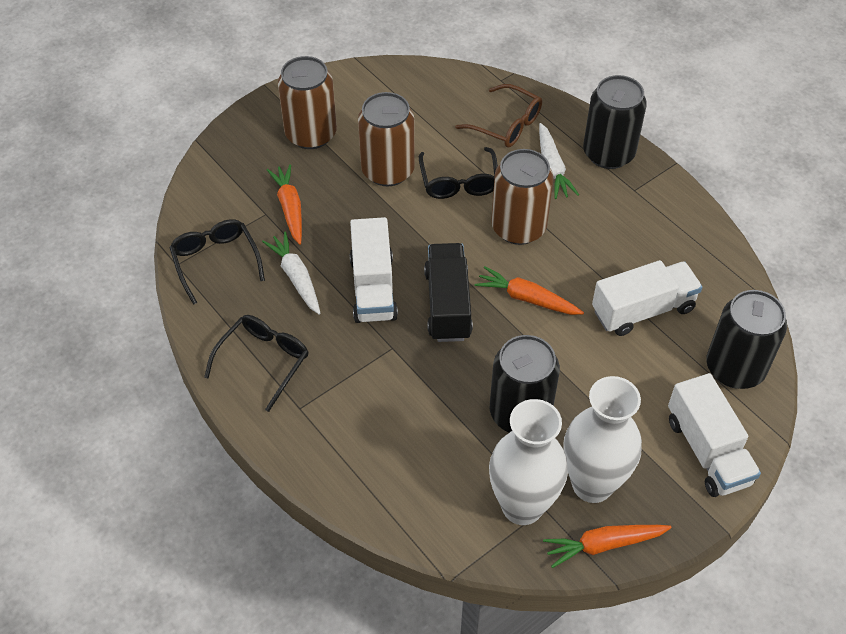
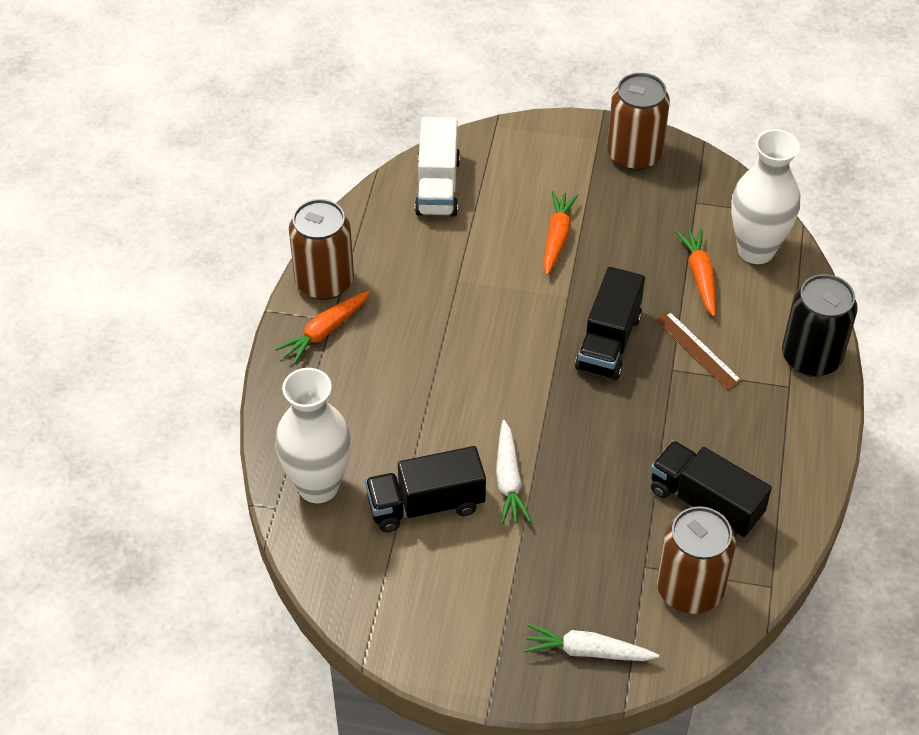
black can: [490,335,560,433] [583,75,647,169] [706,290,787,389] = 3 -> [782,274,858,377] = 1
black glasses: [169,219,265,305] [204,315,308,412] [419,147,498,199] = 3 -> none = 0
black truck: [424,243,473,342] = 1 -> [365,446,486,532] [575,267,645,380] [651,441,772,537] = 3
brown glasses: [455,84,542,147] = 1 -> none = 0
brown ruler: none = 0 -> [655,311,742,390] = 1
white truck: [349,217,398,323] [592,260,703,336] [668,373,761,497] = 3 -> [415,117,460,217] = 1

